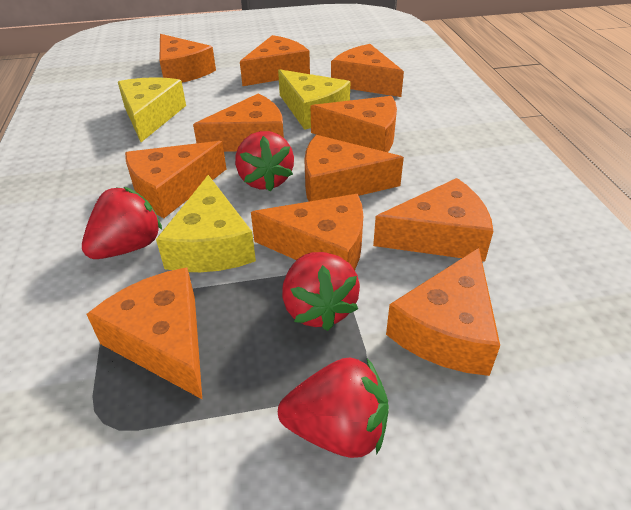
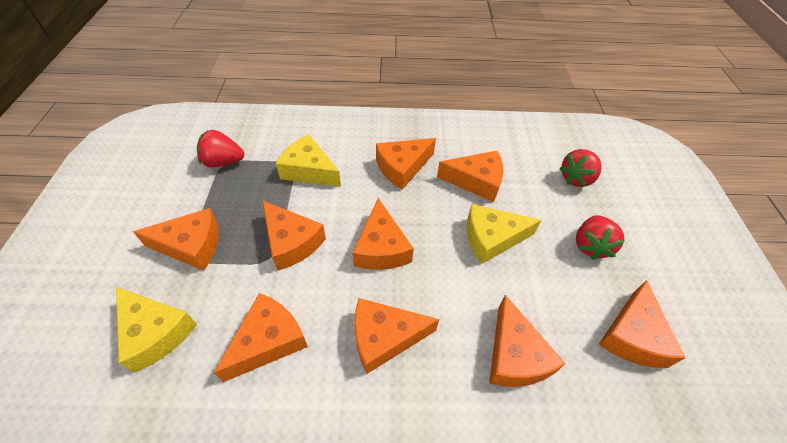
orange cheese: [87,267,202,399] [125,141,226,218] [159,34,216,83] [193,93,284,152] [240,35,310,86] [251,194,363,270] [304,135,404,201] [311,96,397,152] [331,44,404,97] [373,178,493,261] [386,248,500,376] = 11 -> [133,208,219,271] [214,293,308,382] [262,200,326,271] [353,198,414,270] [354,298,439,374] [376,138,436,190] [437,151,503,202] [489,295,566,387] [598,280,685,368] = 9
red strawberry: [82,187,162,259] [235,131,294,192] [278,358,389,458] [282,252,360,331] = 4 -> [197,130,244,168] [559,149,602,187] [576,215,625,260] = 3

